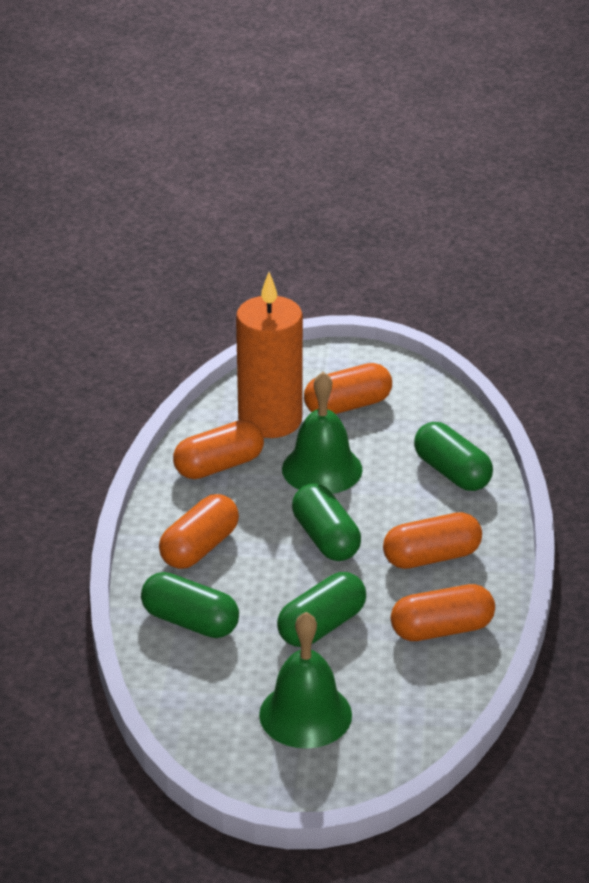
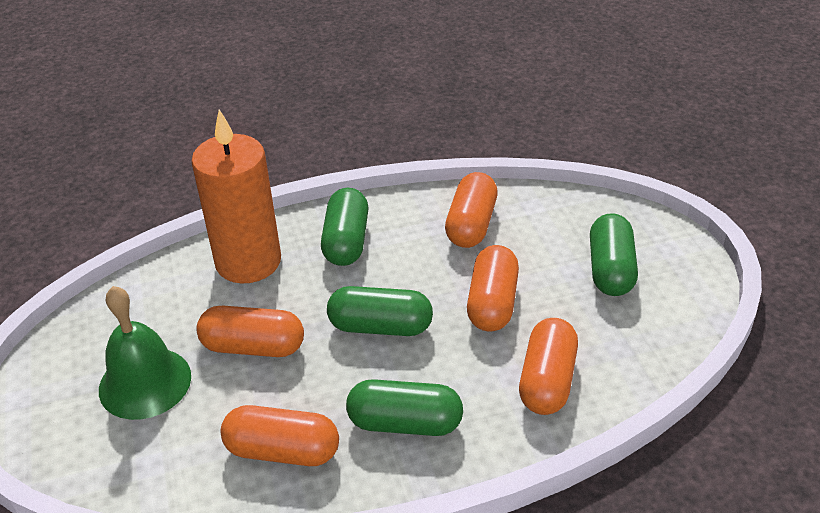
green bell: [259,612,352,748] [282,372,362,494] = 2 -> [99,286,191,420] = 1

